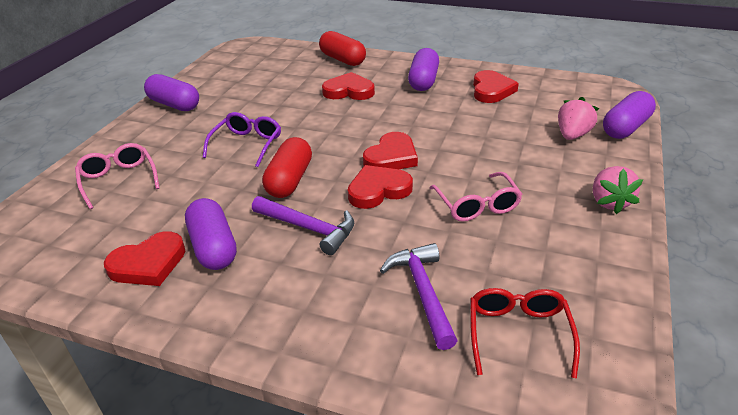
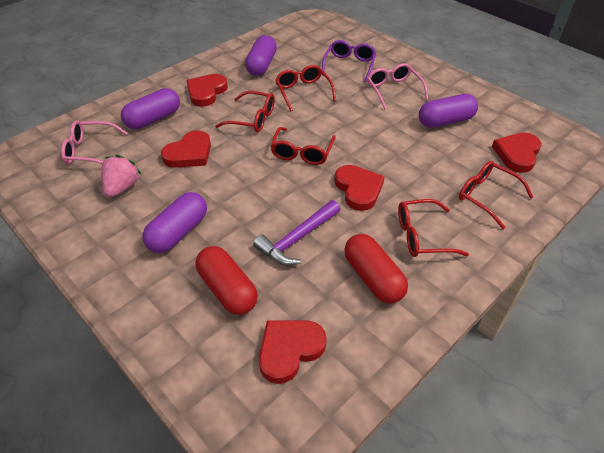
pink strawberry: [558,97,599,140] [593,166,643,214] = 2 -> [101,154,141,197] = 1
purple hammer: [252,196,354,255] [380,243,458,350] = 2 -> [253,200,340,265] = 1
red glasses: [470,288,580,379] = 1 -> [215,91,275,132] [270,127,336,165] [275,65,336,112] [398,199,469,257] [459,161,533,229] = 5

